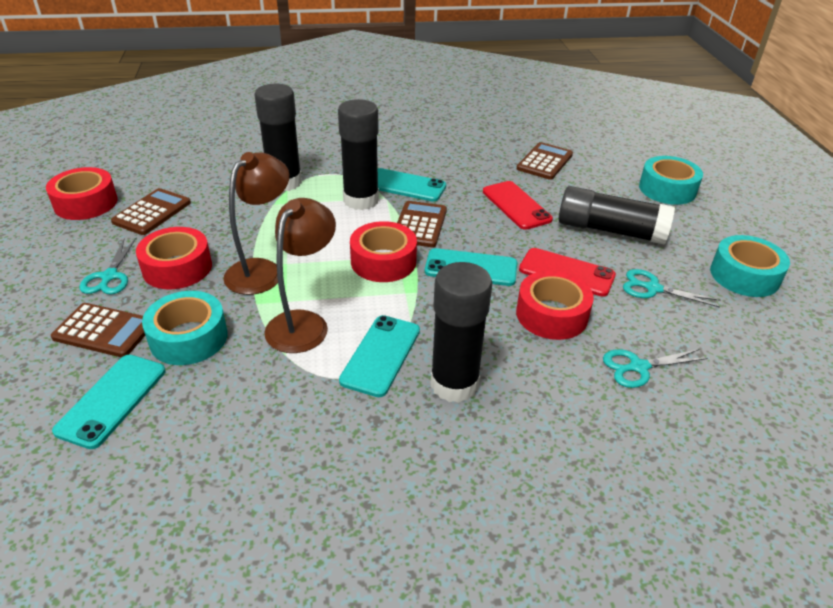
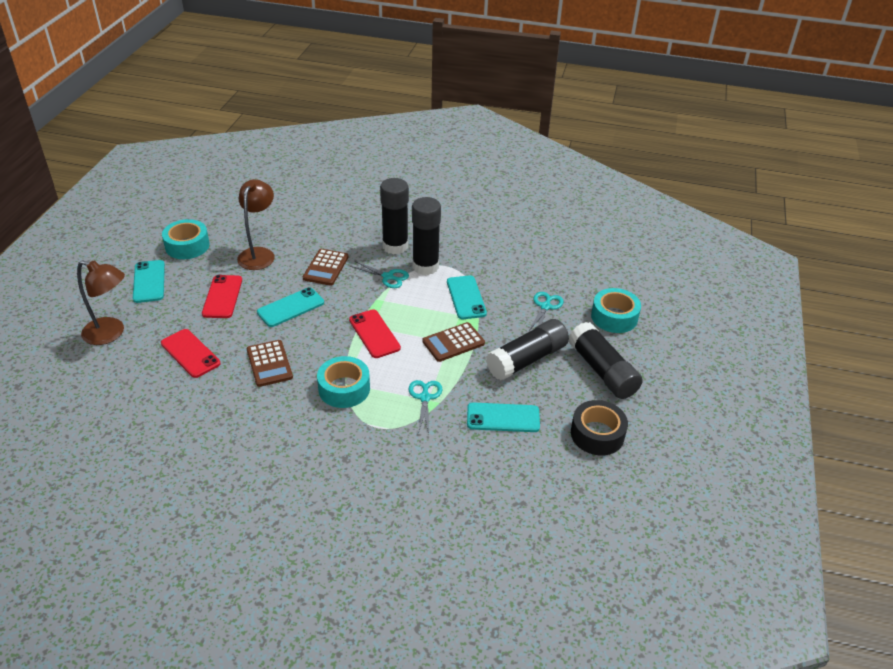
black tape: none = 0 -> [571,400,628,455] = 1
brown calculator: [51,303,145,358] [111,188,191,235] [397,201,447,247] [517,142,573,180] = 4 -> [247,340,293,387] [303,249,349,286] [423,322,485,362] = 3
red phone: [483,181,553,230] [519,248,616,297] = 2 -> [161,329,220,378] [202,275,242,318] [349,309,401,358] = 3
red tape: [46,167,118,220] [136,227,212,289] [350,221,417,282] [516,270,594,340] = 4 -> none = 0

